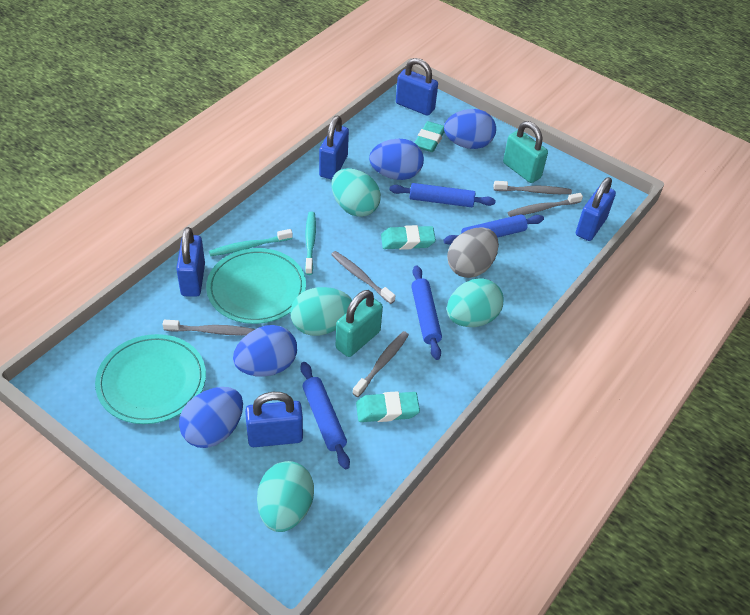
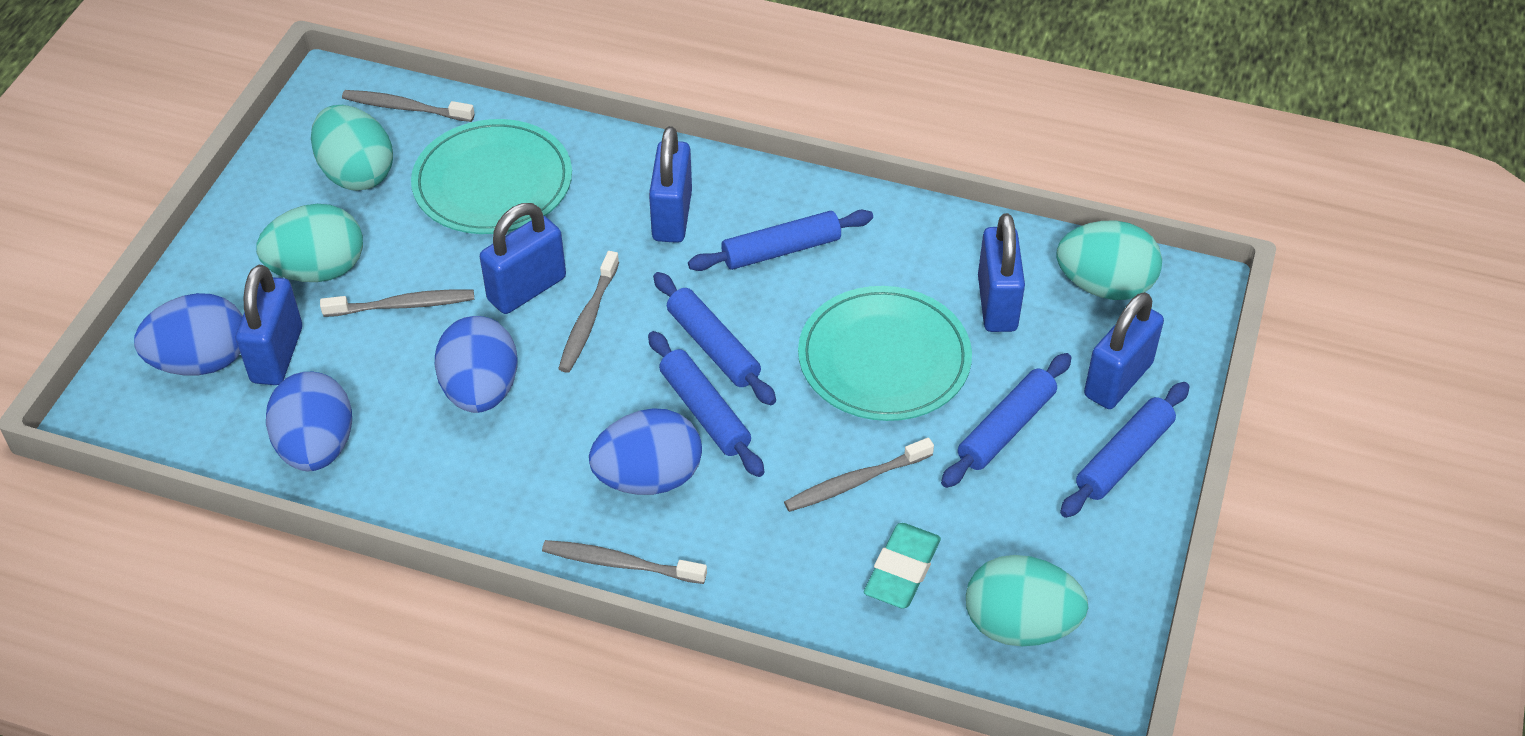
blue rolling pin: [300,362,350,469] [390,183,496,207] [411,265,442,360] [443,214,544,245] = 4 -> [648,331,764,477] [653,272,776,405] [688,210,873,271] [941,353,1072,488] [1060,382,1190,518] = 5
grey egg: [447,227,499,278] = 1 -> none = 0
turquoise eraser: [356,391,420,422] [381,225,436,250] [415,121,445,152] = 3 -> [864,523,941,609] = 1
turquoise padlock: [336,290,383,357] [503,121,548,183] = 2 -> none = 0
turquoise toothbrush: [209,229,292,256] [305,212,316,275] = 2 -> none = 0

